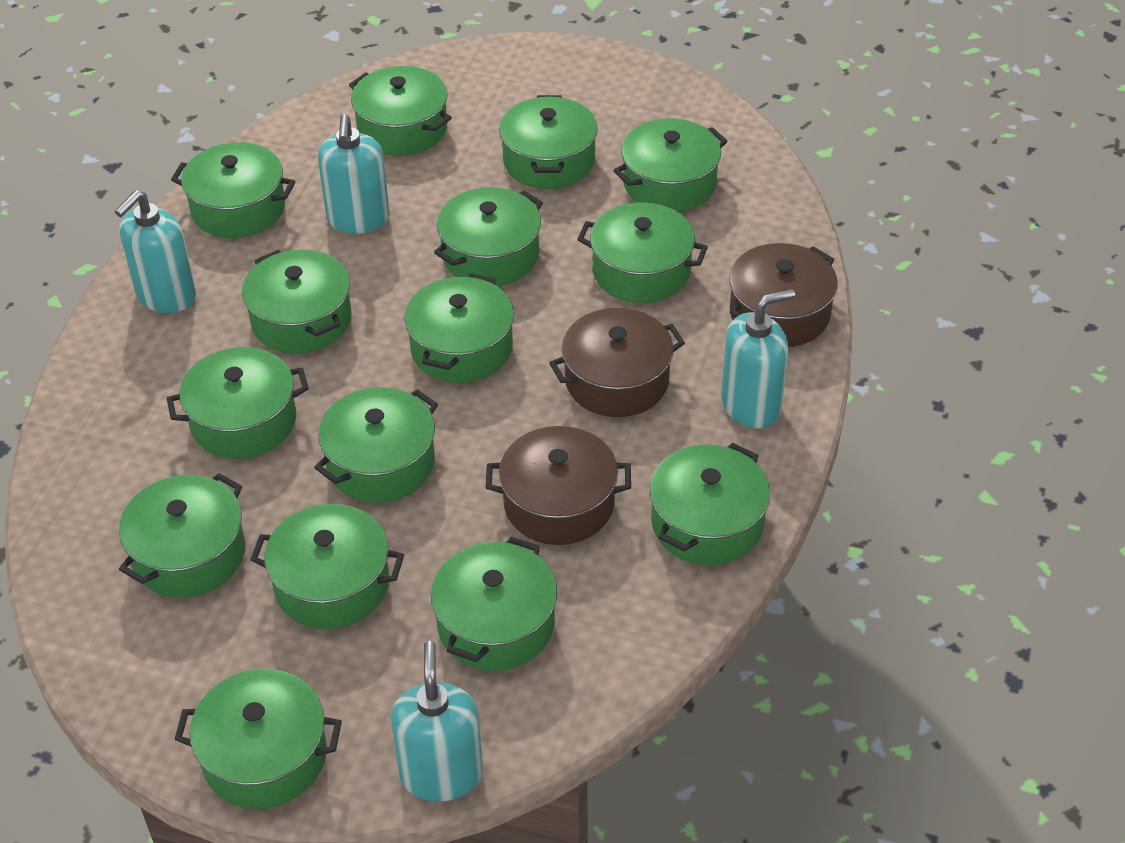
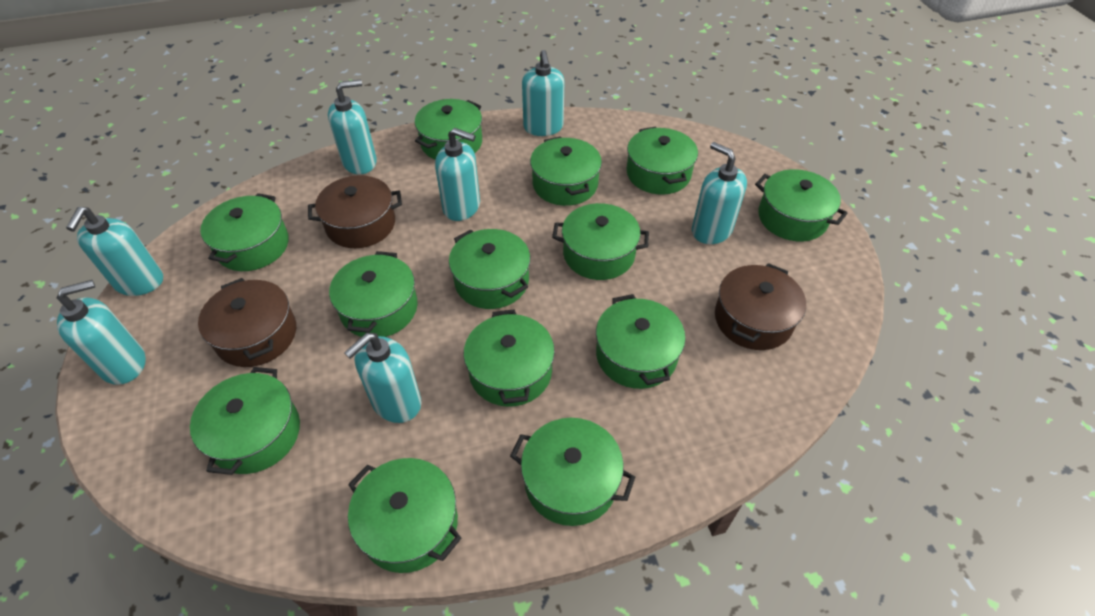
green pot: [119,473,245,598] [167,347,309,459] [171,142,296,238] [175,669,342,809] [242,250,351,354] [250,504,404,629] [314,387,438,503] [349,66,452,156] [404,273,514,383] [431,537,557,671] [434,187,543,286] [499,95,598,189] [577,203,708,303] [613,118,728,212] [649,443,770,565] = 15 -> [190,367,300,475] [200,193,289,271] [329,251,418,337] [348,458,461,573] [415,99,482,160] [449,229,530,309] [463,310,555,407] [510,418,635,526] [530,136,602,206] [552,203,649,280] [596,294,686,389] [627,126,698,194] [755,169,848,241] = 13
turquoise soap dispenser: [114,190,196,313] [318,114,390,234] [391,641,483,802] [721,289,795,429] = 4 -> [57,280,146,385] [66,207,163,296] [328,80,377,174] [344,333,422,423] [435,128,480,221] [522,50,564,136] [692,142,747,244] = 7

